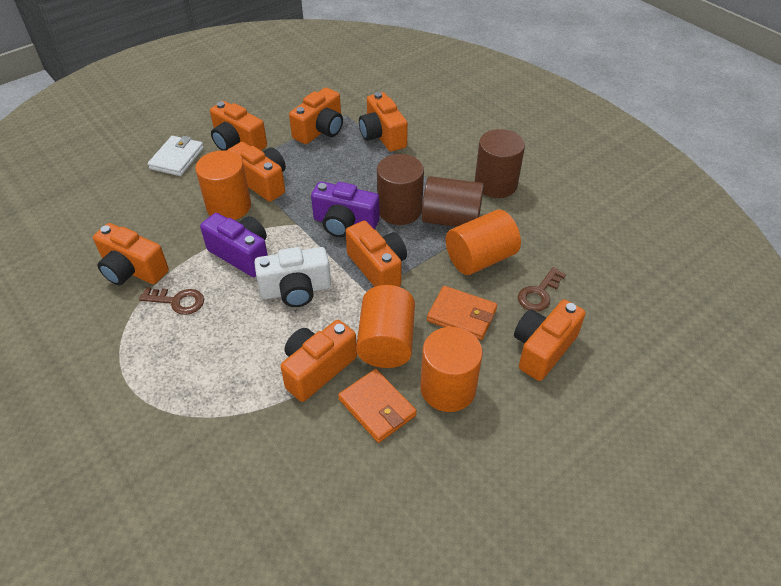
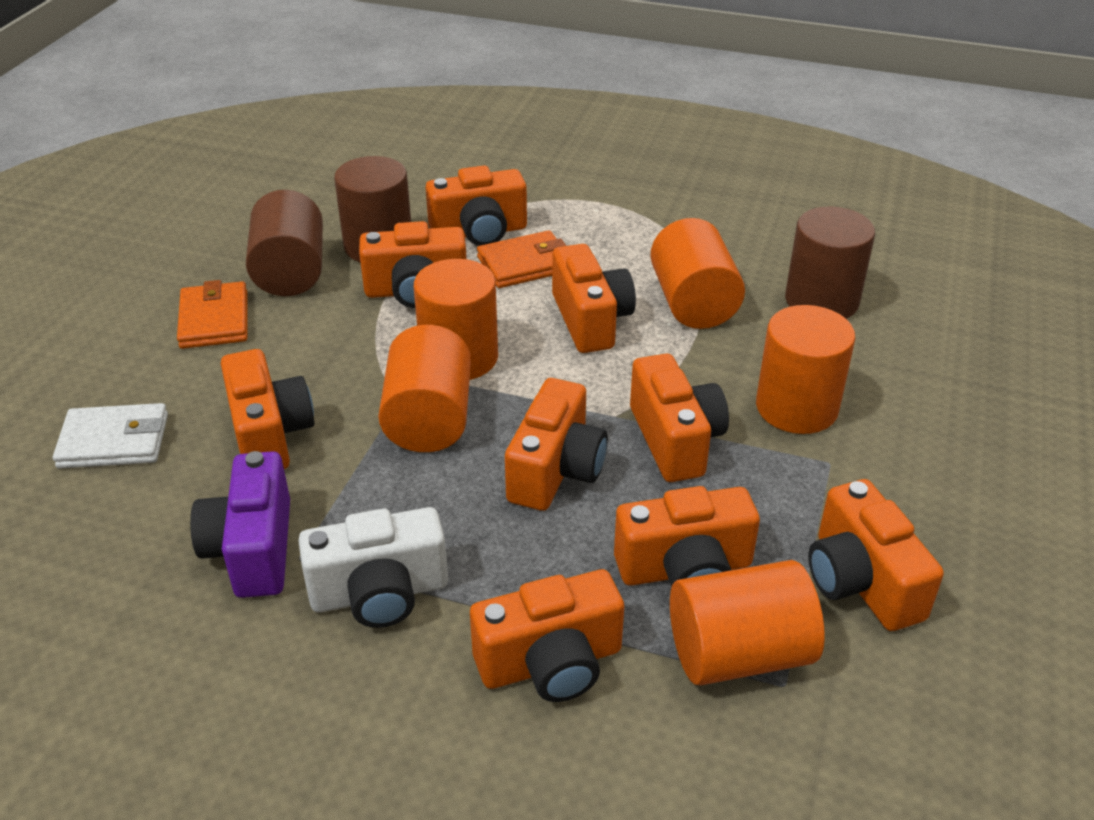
brown key: [139,287,204,315] [518,267,566,312] = 2 -> none = 0
orange camera: [93,223,169,285] [210,101,267,151] [227,142,286,202] [281,320,357,402] [289,87,343,144] [346,221,407,287] [359,92,408,152] [514,299,586,381] = 8 -> [221,349,314,469] [359,221,467,308] [425,166,527,246] [470,569,624,702] [505,378,608,511] [552,244,636,353] [614,486,760,587] [630,354,729,482] [808,479,944,631] = 9
orange cylinder: [195,150,251,220] [356,285,415,368] [420,327,483,412] [446,210,521,275] = 4 -> [378,325,471,452] [414,259,498,380] [650,218,745,329] [670,560,825,686] [756,305,855,434] = 5
purple camera: [200,213,268,277] [311,182,380,237] = 2 -> [190,451,290,598] = 1

